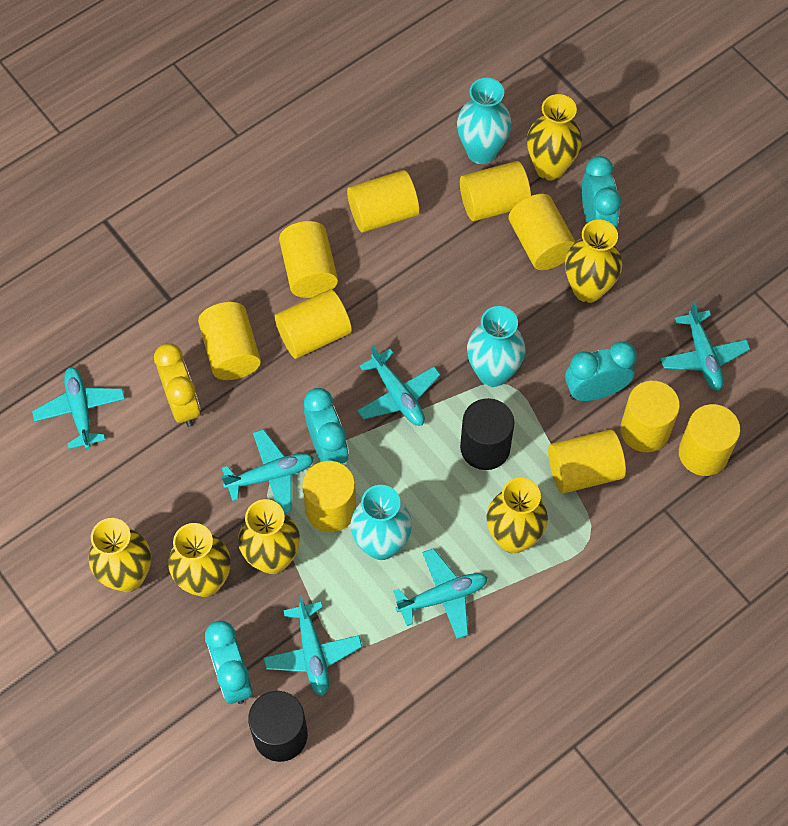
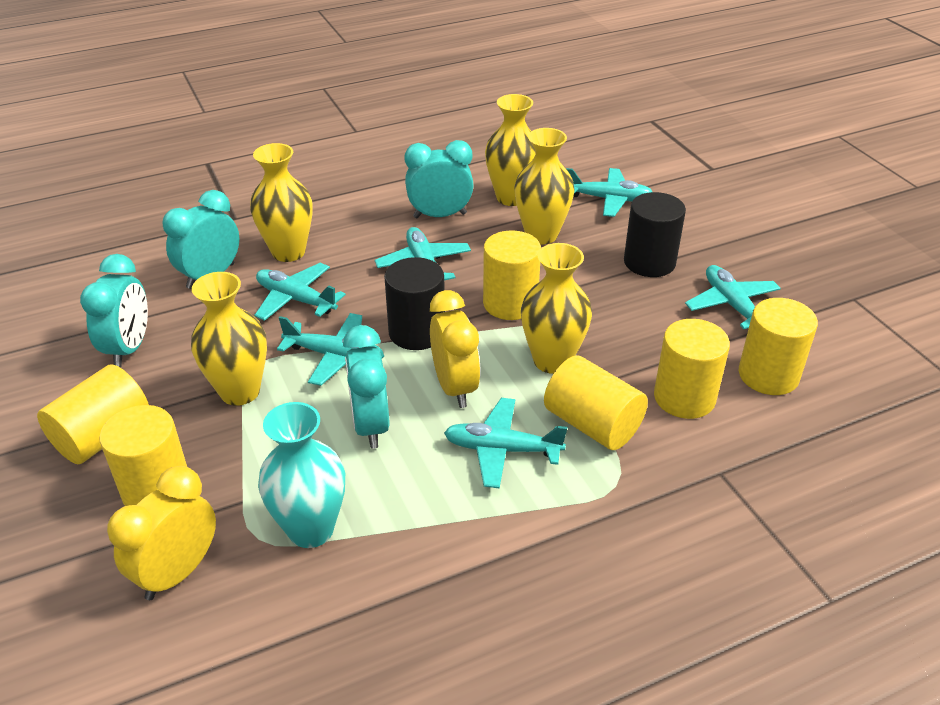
turquoise vase: [350,485,412,560] [457,78,512,164] [467,306,525,387] = 3 -> [258,402,345,548] = 1
yellow clock: [154,343,201,427] = 1 -> [107,466,216,600] [430,290,481,408] = 2
yellow cylinder: [198,302,261,380] [275,289,352,359] [279,221,338,298] [302,461,356,532] [347,170,419,233] [460,161,531,221] [509,194,576,270] [548,429,626,493] [620,381,680,452] [679,404,740,476] = 10 -> [37,364,149,464] [99,405,187,506] [483,230,541,320] [544,355,648,450] [654,319,730,419] [739,298,818,395] = 6
yellow vase: [89,518,151,592] [168,523,230,597] [238,499,300,574] [486,478,548,553] [527,94,582,180] [565,220,622,303] = 6 -> [191,272,267,406] [250,143,313,262] [485,94,535,206] [514,128,575,244] [521,243,592,374] = 5

